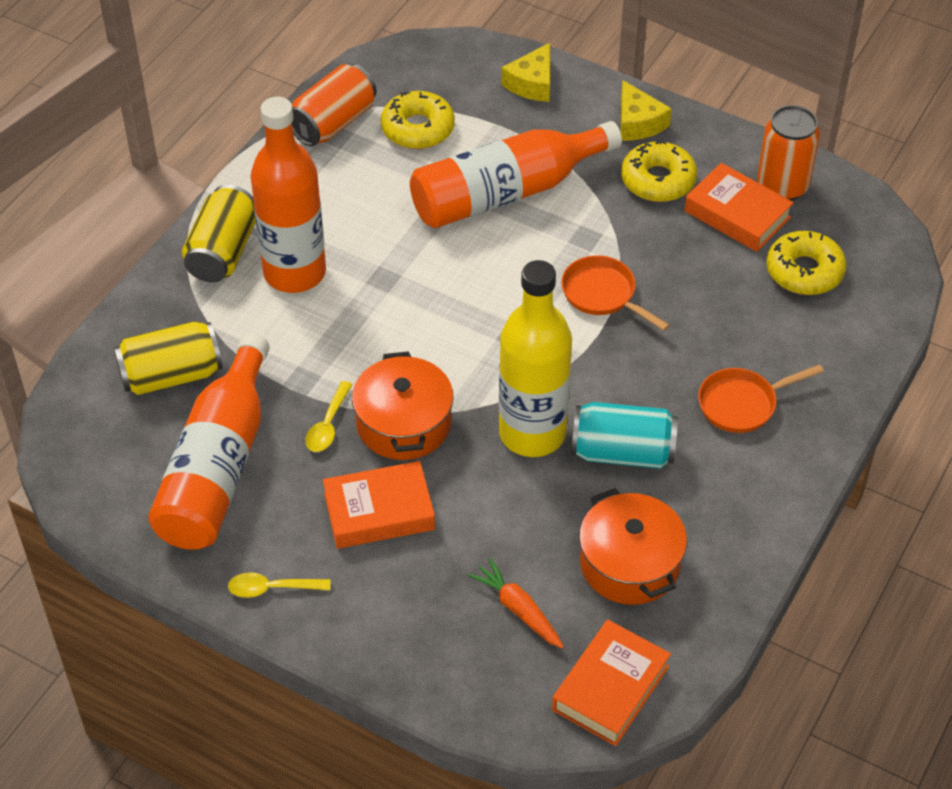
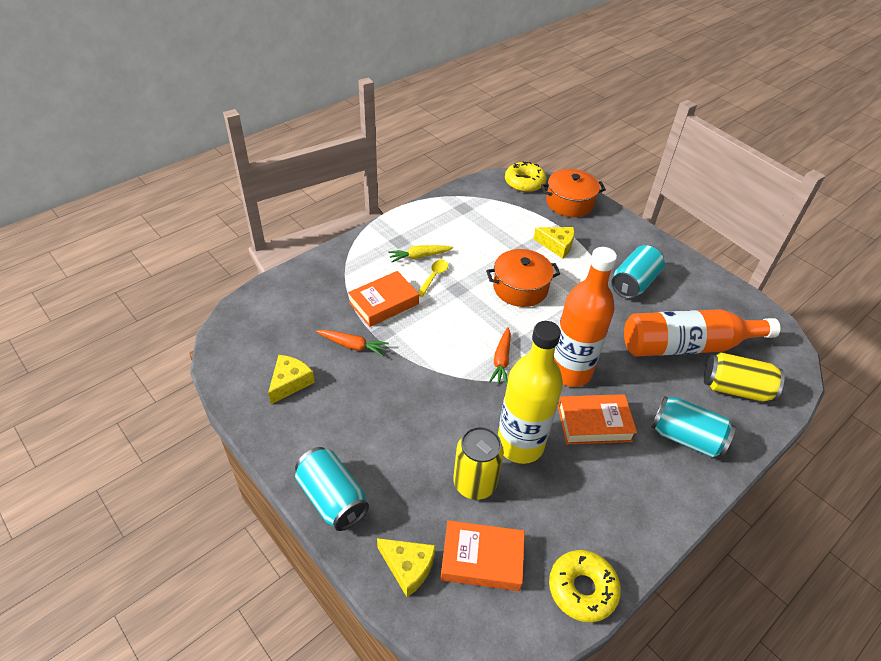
orange bottle: [148,333,270,550] [250,97,326,293] [410,121,622,228] = 3 -> [554,247,617,387] [624,309,781,357] = 2
orange can: [292,64,377,147] [757,105,820,201] = 2 -> none = 0
orange carrot: [468,558,564,649] = 1 -> [316,330,389,357] [489,327,511,385] = 2
orange pan: [561,255,670,331] [698,364,824,433] = 2 -> none = 0
turquoise can: [571,402,678,469] = 1 -> [295,447,369,531] [611,245,665,299] [651,396,736,458] = 3
yellow carrot: none = 0 -> [388,245,453,262] = 1
yellow cheese: [502,43,550,102] [621,80,672,141] = 2 -> [268,355,315,404] [377,538,436,597] [533,227,575,259] = 3
yellow donut: [381,91,455,149] [621,140,697,202] [766,231,846,295] = 3 -> [505,162,547,192] [549,550,621,622] = 2
yellow spoon: [228,572,331,598] [305,381,353,452] = 2 -> [418,259,449,297] = 1

